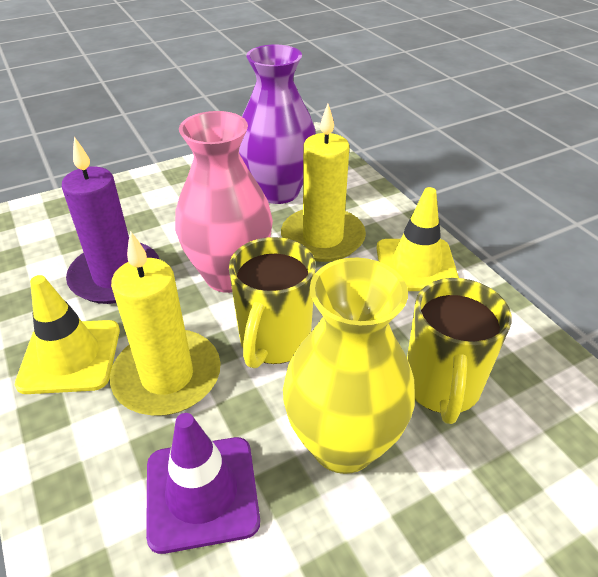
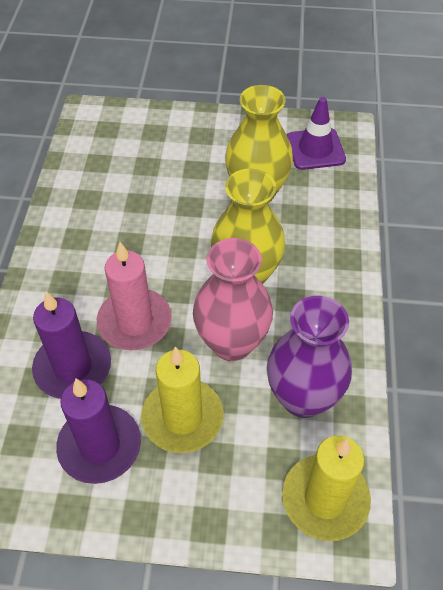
pink candle: none = 0 -> [97,242,172,350] = 1
purple candle: [62,137,159,304] = 1 -> [32,292,111,399] [56,379,141,484] = 2
yellow mug: [229,237,316,368] [407,278,512,424] = 2 -> none = 0
yellow traffic cone: [15,275,120,394] [376,187,459,291] = 2 -> none = 0
yellow vase: [283,258,415,474] = 1 -> [211,169,285,284] [225,85,293,203] = 2

